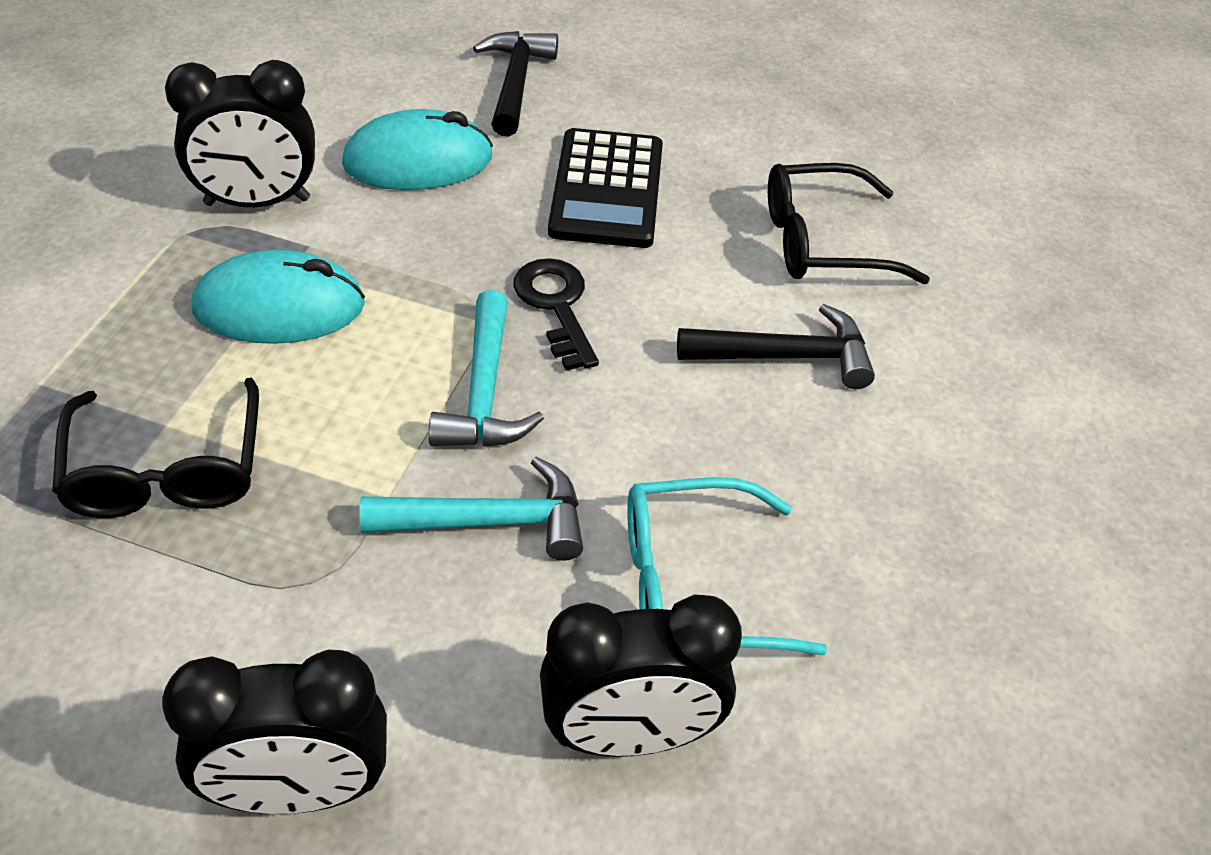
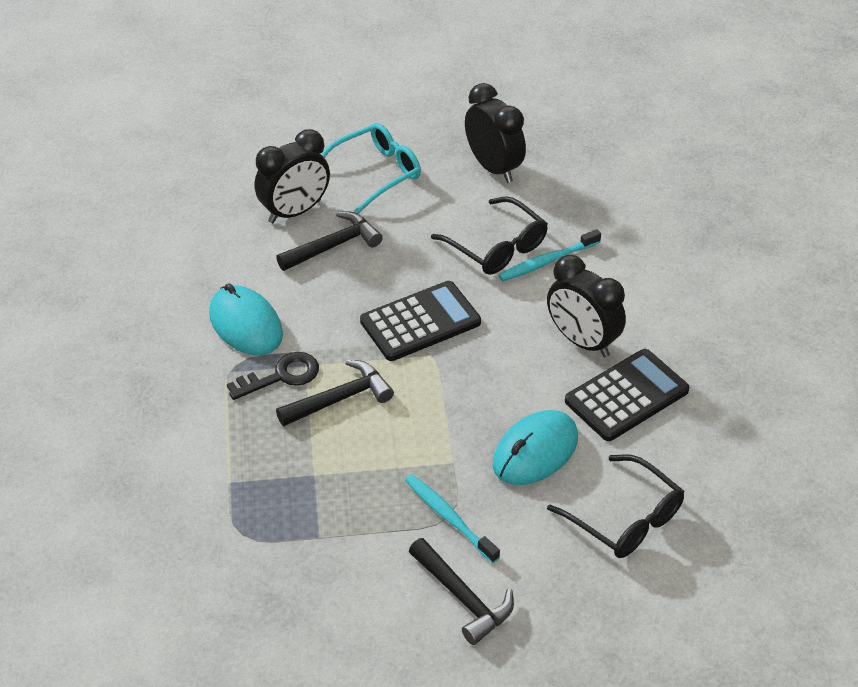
black calculator: [548,128,663,248] = 1 -> [360,281,481,361] [565,349,689,441] = 2
black hammer: [473,31,558,136] [677,304,875,389] = 2 -> [276,212,383,271] [276,360,394,426] [409,538,514,645] = 3
turquoise hammer: [359,457,583,561] [429,290,544,447] = 2 -> none = 0
turquoise toothbrush: none = 0 -> [405,474,500,563] [499,229,601,281] = 2

